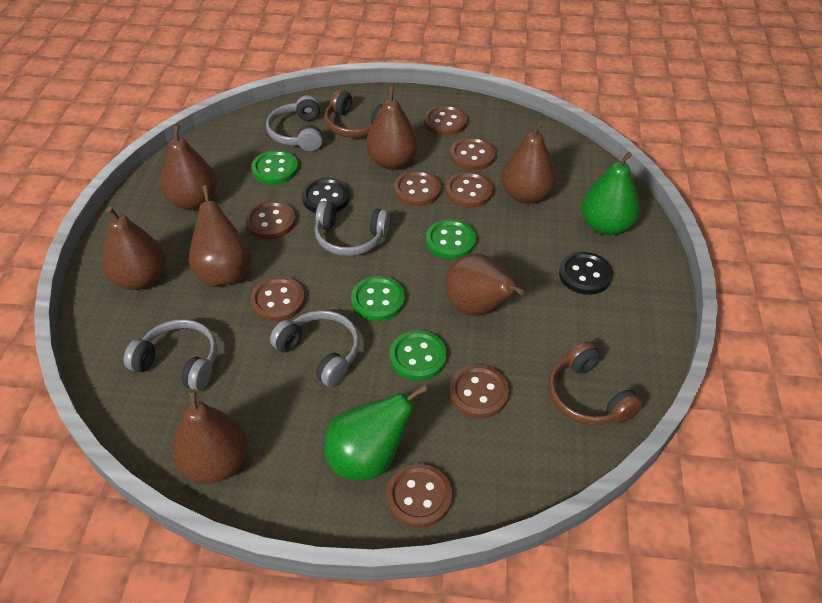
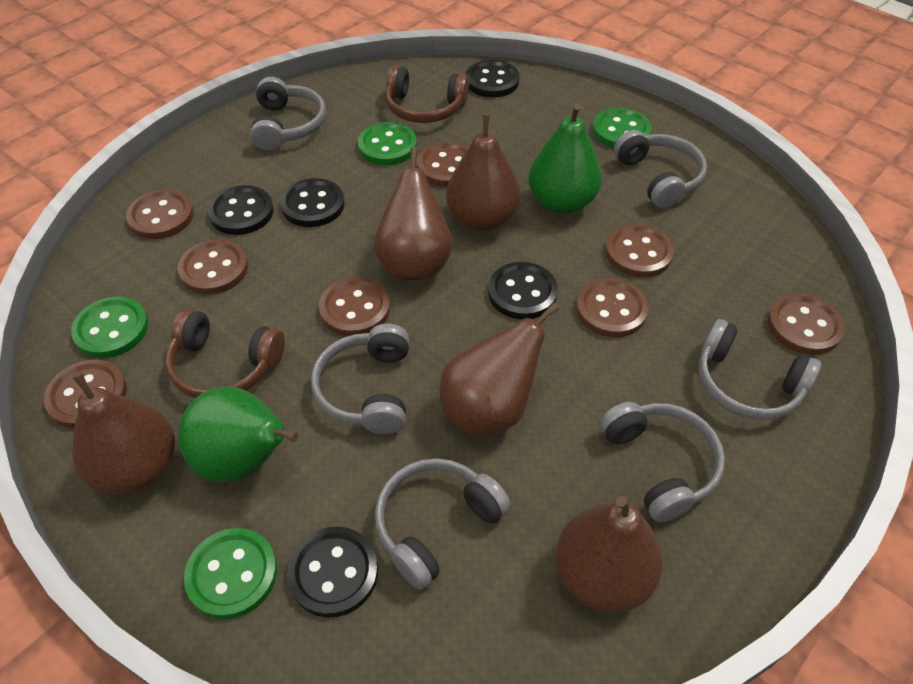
black button: [302,178,350,213] [559,252,613,295] = 2 -> [208,185,274,235] [280,178,345,227] [287,527,378,618] [466,60,520,97] [488,262,558,319] = 5
brown pear: [102,206,165,290] [160,124,217,210] [172,389,247,484] [189,185,251,287] [366,86,418,170] [445,253,525,316] [501,121,556,204] = 7 -> [72,372,175,495] [374,147,453,280] [440,303,559,436] [446,114,520,230] [555,496,663,613] = 5
grey headphones: [124,319,217,391] [266,95,323,151] [270,310,360,387] [315,201,390,256] = 4 -> [250,77,326,151] [311,323,409,434] [375,458,511,590] [600,402,725,522] [614,130,707,209] [699,319,821,420] = 6

